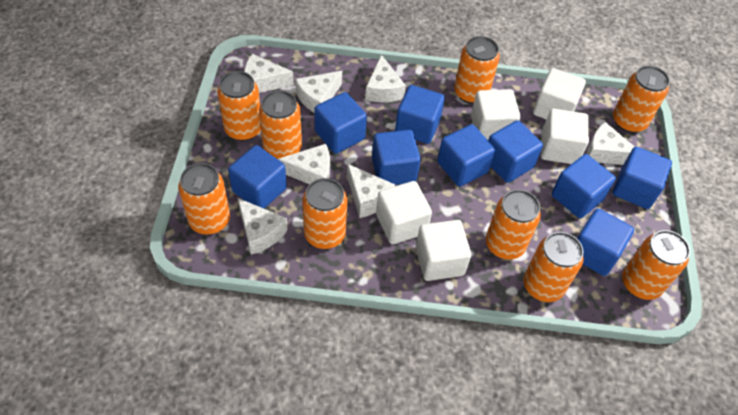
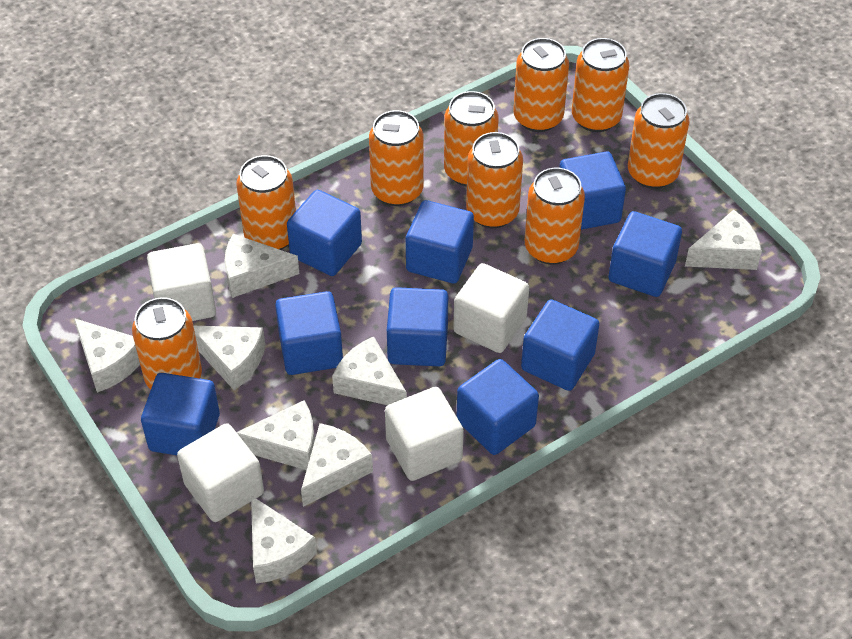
white cheese: [238,198,288,255] [244,54,294,93] [278,144,330,184] [295,71,342,113] [347,164,395,218] [365,55,406,102] [587,122,635,165] = 7 -> [74,318,140,393] [194,326,265,390] [225,234,299,298] [237,400,315,470] [251,495,317,584] [301,423,373,507] [332,336,407,405] [685,210,762,270] = 8
white cube: [376,181,432,244] [416,220,471,281] [471,89,520,140] [533,68,586,120] [541,109,589,164] = 5 -> [147,243,216,321] [177,423,264,522] [385,387,464,481] [453,263,529,353] = 4

